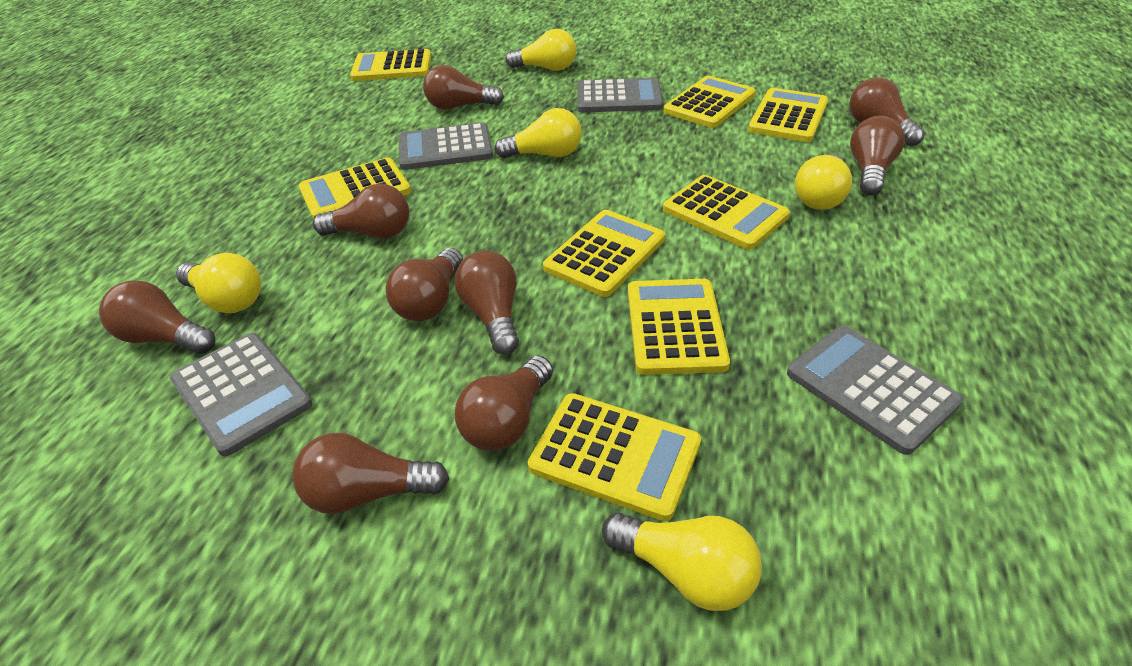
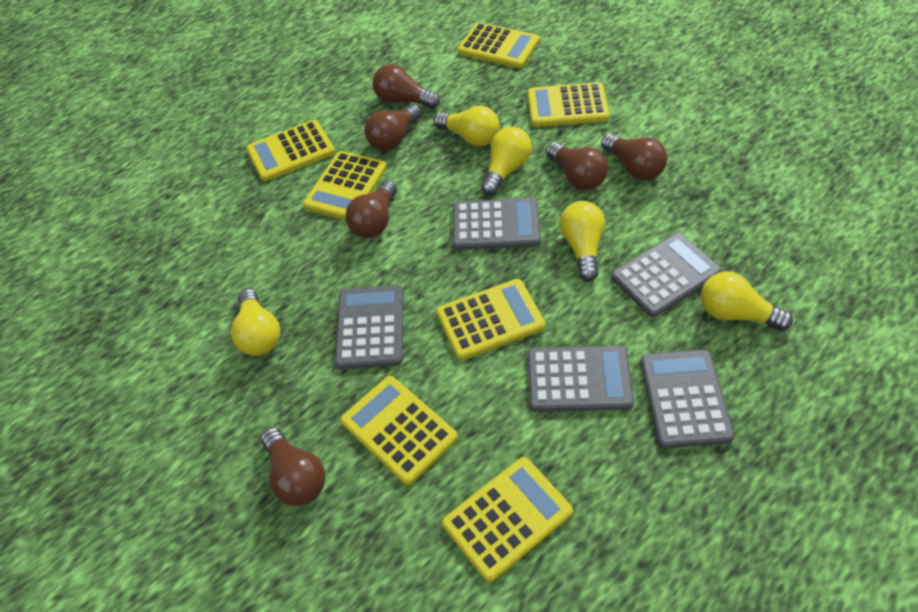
brown light bulb: [99,280,215,354] [292,433,449,514] [313,184,409,239] [386,248,463,321] [423,65,504,110] [455,251,519,355] [455,355,553,451] [850,77,925,146] [850,116,905,195] = 9 -> [261,427,325,506] [345,180,397,238] [364,104,421,151] [373,64,440,109] [546,142,608,190] [601,134,667,180] = 6
grey calculator: [170,333,312,457] [399,122,493,170] [577,78,663,112] [787,326,963,455] = 4 -> [335,285,403,370] [453,198,541,250] [528,345,634,412] [611,233,722,317] [640,349,734,448] = 5
yellow calculator: [299,157,411,220] [350,49,431,81] [528,393,701,521] [543,210,665,297] [628,279,730,375] [663,76,756,128] [663,175,790,250] [748,88,828,142] = 8 -> [246,120,335,181] [303,151,387,220] [340,376,458,485] [436,279,545,360] [442,457,573,582] [458,22,539,68] [528,82,610,127] = 7

